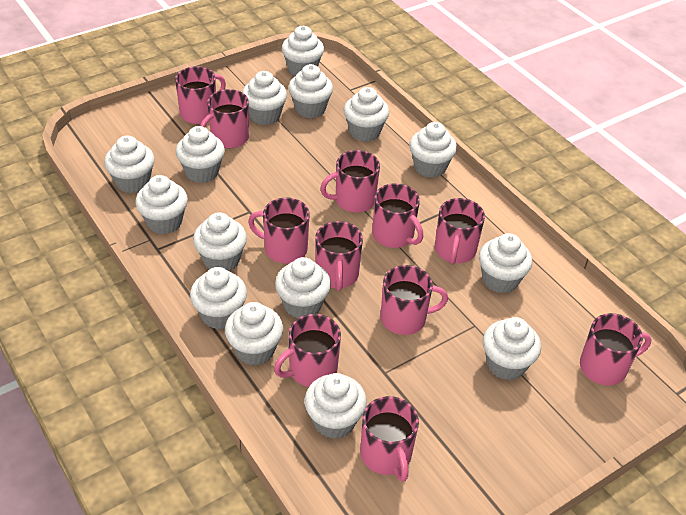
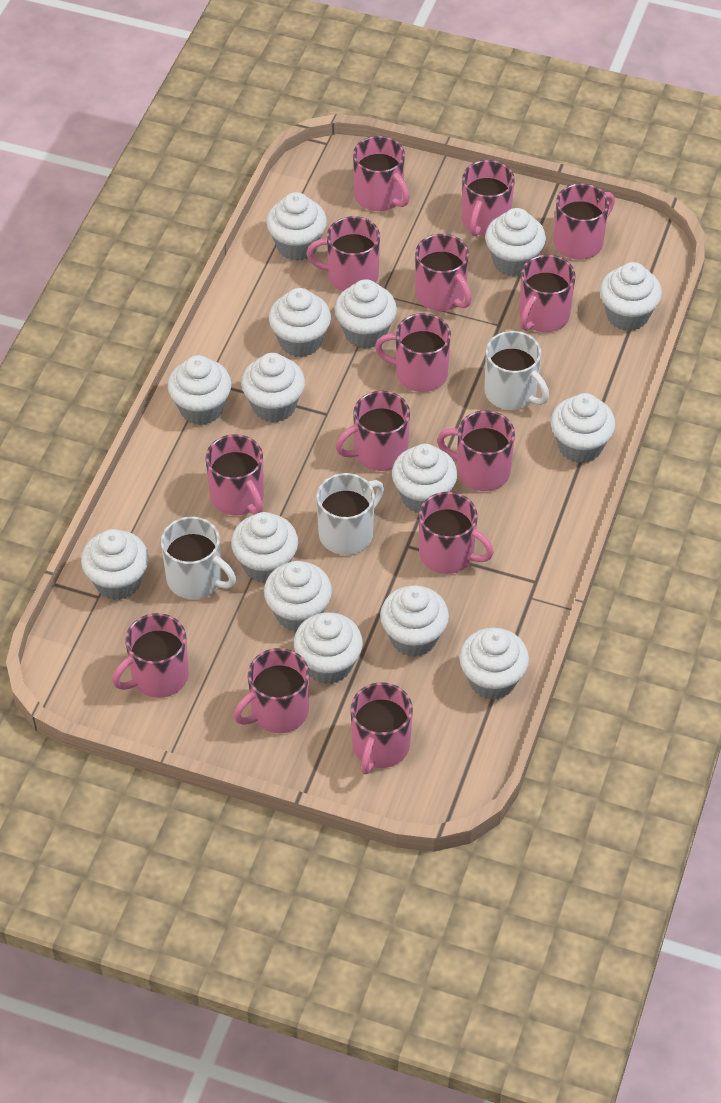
pink mug: [175,66,226,124] [200,89,249,148] [248,198,309,263] [274,314,341,387] [315,221,363,291] [320,150,380,213] [361,396,419,482] [372,183,423,248] [381,265,448,335] [435,198,485,265] [580,313,652,386] = 11 -> [112,613,189,698] [205,434,264,515] [234,648,309,733] [307,216,380,291] [336,391,410,471] [351,682,413,775] [353,136,410,211] [375,313,451,392] [415,234,472,311] [419,492,494,574] [437,411,515,491] [462,160,515,236] [519,255,575,332] [554,183,615,260] = 14
white mug: none = 0 -> [161,516,236,599] [316,473,384,555] [485,331,549,410] = 3

